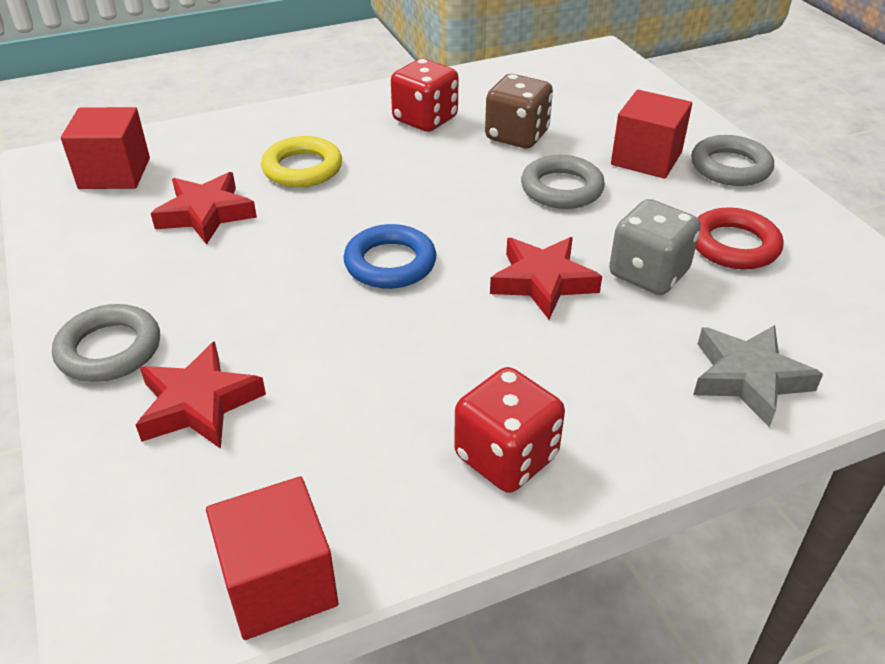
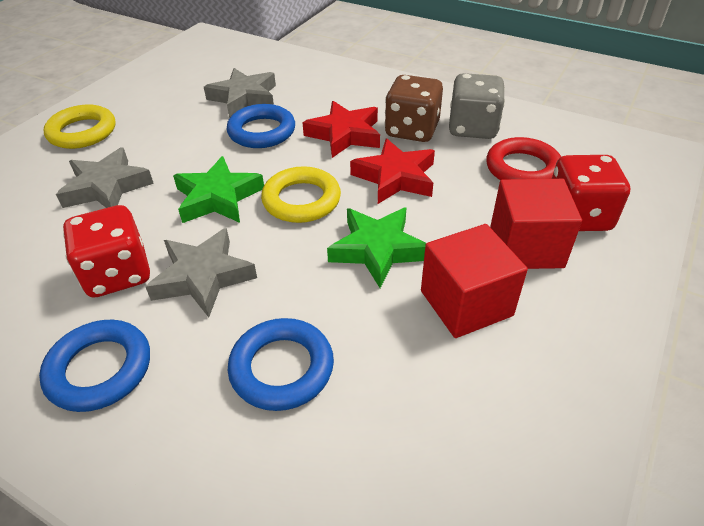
blue ring: [343,224,436,289] = 1 -> [39,320,150,412] [227,104,295,148] [228,318,334,411] = 3
green star: none = 0 -> [173,156,264,223] [327,208,426,288] = 2
grey ring: [52,304,160,382] [521,155,605,209] [691,135,774,186] = 3 -> none = 0
grey star: [693,325,823,427] = 1 -> [56,148,154,208] [145,228,257,317] [204,68,276,118] = 3
red cube: [61,107,150,189] [206,476,338,640] [611,90,692,179] = 3 -> [421,224,528,338] [490,179,582,269] = 2
red star: [136,341,266,449] [151,172,257,245] [490,237,602,319] = 3 -> [302,101,380,158] [350,138,435,204] = 2
yellow ring: [261,136,342,187] = 1 -> [44,105,115,149] [261,166,341,223] = 2

